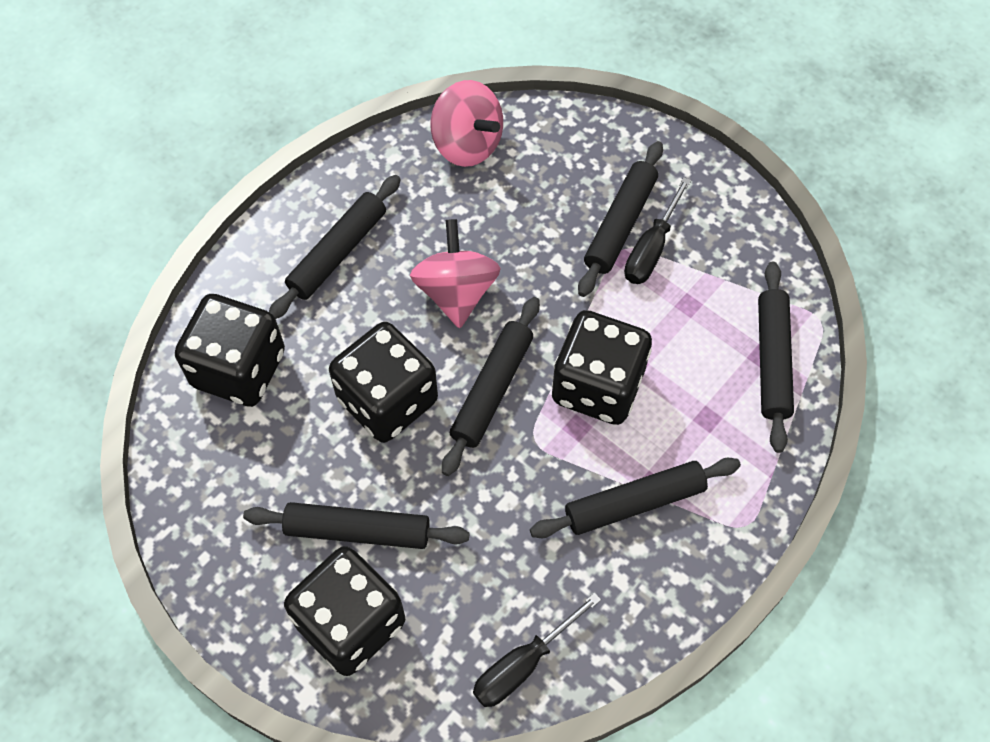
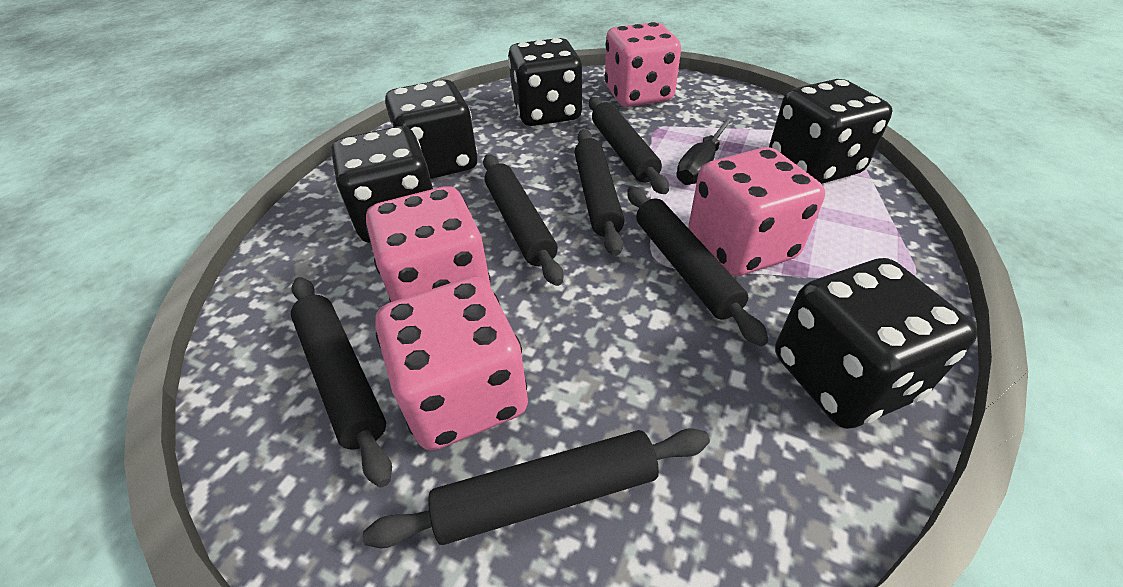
black dice: [175,294,285,407] [284,546,405,676] [329,322,438,443] [552,310,652,425] = 4 -> [331,126,433,243] [385,79,477,179] [508,38,583,126] [769,79,893,184] [775,258,978,429] = 5
black screwdriver: [473,593,601,707] [624,177,691,284] = 2 -> [676,117,734,185] = 1
pink dice: none = 0 -> [366,186,491,302] [375,277,528,450] [605,22,681,107] [689,147,825,276] = 4
pink spinning top: [410,219,501,328] [431,80,503,167] = 2 -> none = 0

